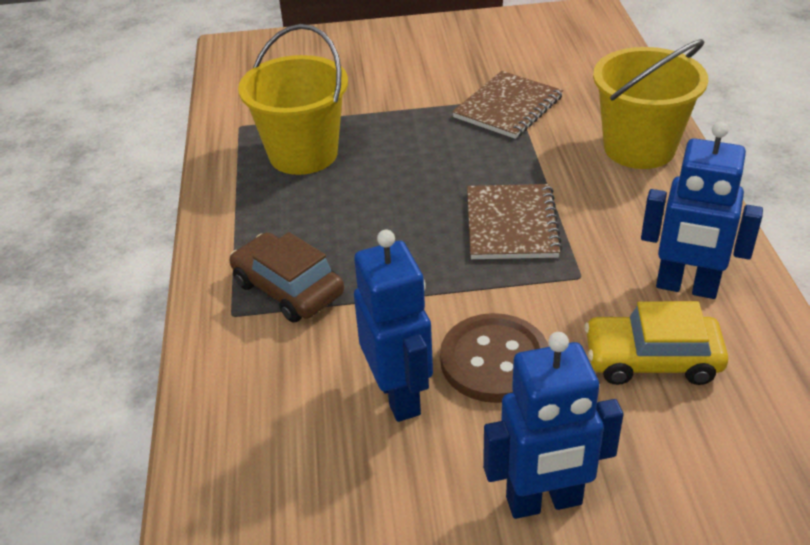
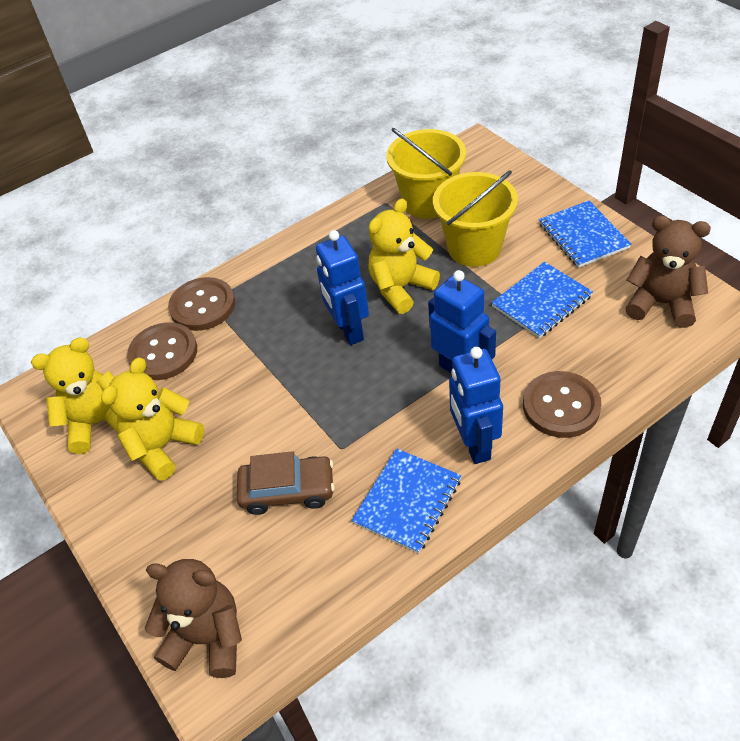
blue notebook: none = 0 -> [352,448,461,554] [491,262,593,338] [539,201,631,268] = 3
brown button: [440,313,549,403] = 1 -> [127,322,197,380] [168,277,235,331] [523,371,602,438] = 3
brown notebook: [452,71,563,139] [467,184,562,259] = 2 -> none = 0
brown teddy bear: none = 0 -> [145,559,242,678] [625,216,711,328] = 2
yellow car: [584,301,728,385] = 1 -> none = 0
yellow teddy bear: none = 0 -> [31,338,118,454] [101,358,204,481] [368,199,440,314] = 3

